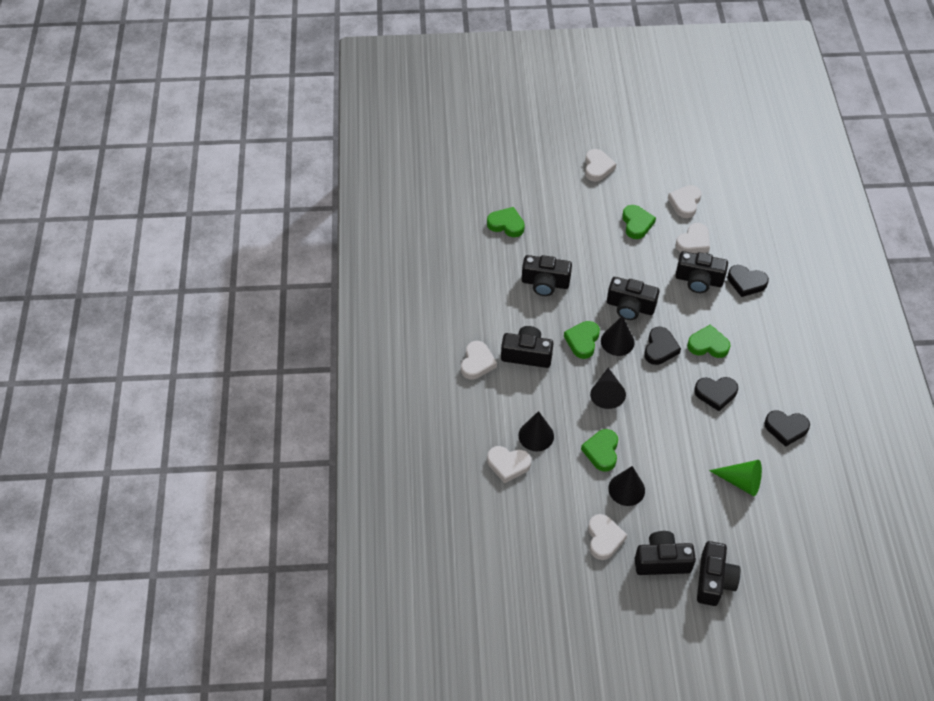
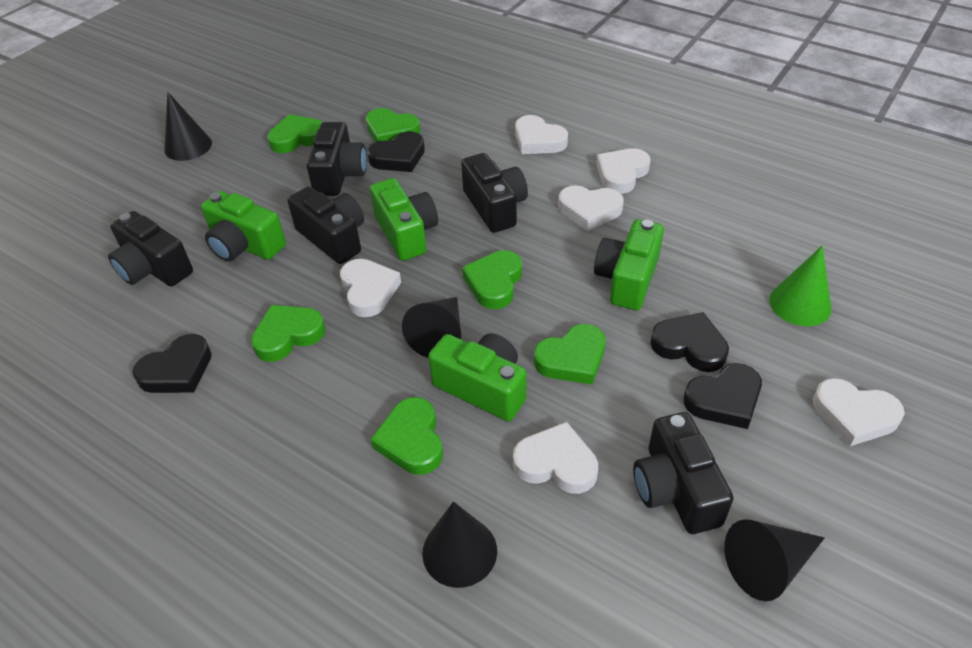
black camera: [501,326,553,368] [522,255,572,296] [607,277,660,320] [635,531,696,575] [675,251,728,293] [697,541,740,606] = 6 -> [108,211,193,287] [287,186,364,264] [307,122,367,196] [461,153,528,233] [633,412,734,534] = 5
green camera: none = 0 -> [201,191,286,262] [370,178,438,261] [428,333,526,421] [594,219,664,310] = 4
green heart: [487,207,525,237] [564,321,600,359] [581,429,618,472] [622,205,656,239] [687,324,731,358] = 5 -> [251,305,326,362] [267,114,322,153] [366,108,420,142] [370,397,443,475] [462,250,522,309] [534,324,605,384] = 6

